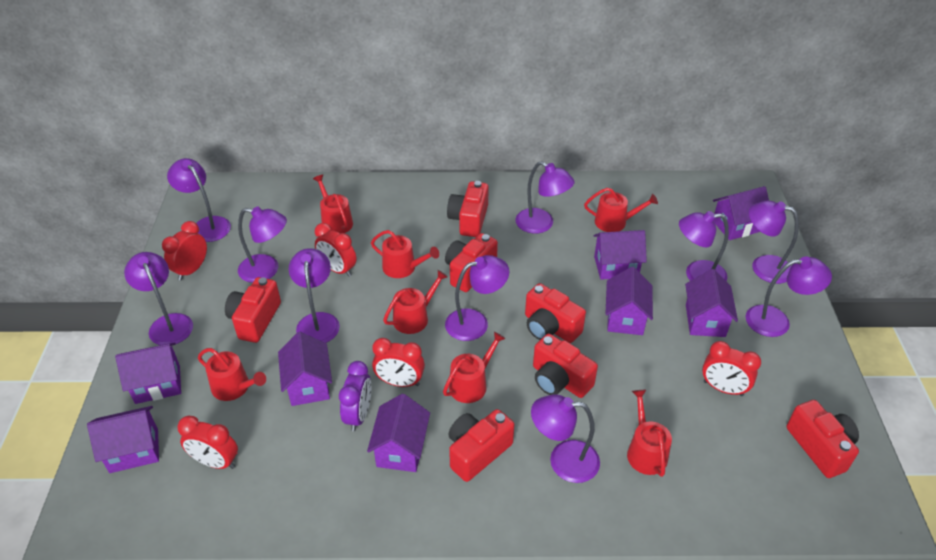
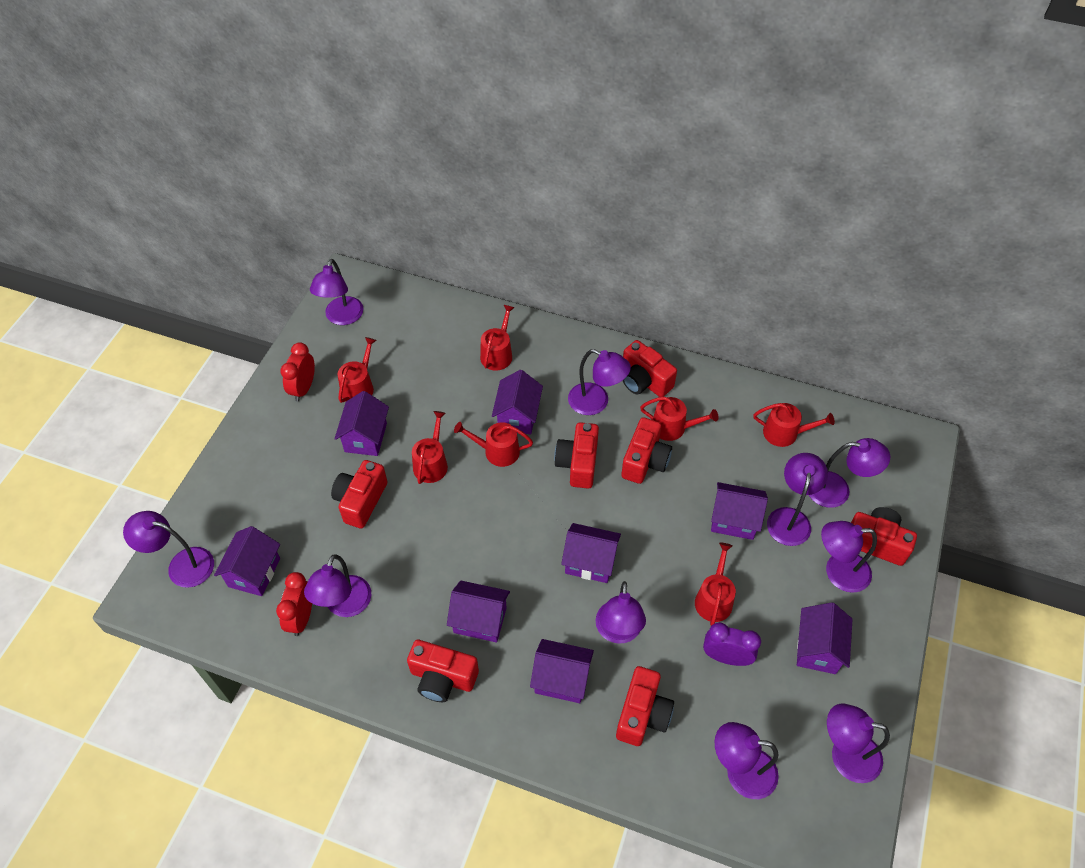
red clock: [162,221,207,280] [177,416,238,469] [315,223,357,277] [372,338,425,387] [702,341,761,396] = 5 -> [276,572,312,636] [280,342,315,402] = 2

